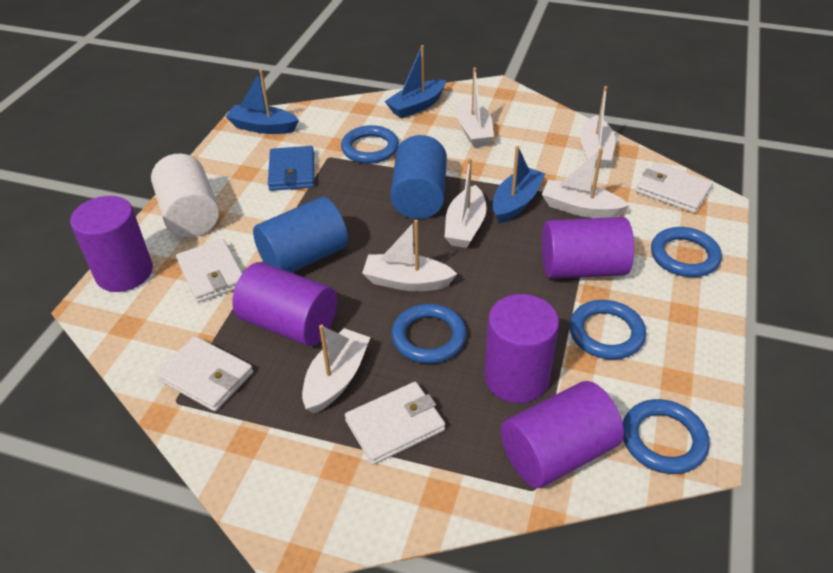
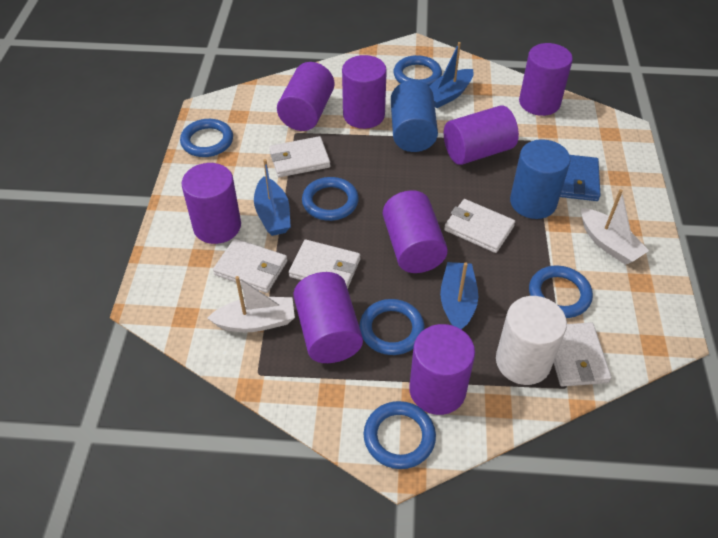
blue ring: [341,125,399,164] [391,304,467,364] [569,300,646,360] [623,399,710,474] [651,227,722,277] = 5 -> [180,119,233,157] [302,177,359,221] [359,299,425,355] [364,401,436,469] [394,55,442,86] [529,265,593,318] = 6
purple cylinder: [70,196,153,292] [232,262,337,346] [484,294,559,403] [501,381,624,488] [542,217,634,279] = 5 -> [182,163,241,244] [277,62,334,131] [293,272,363,363] [342,55,387,129] [383,190,448,273] [409,324,475,415] [444,106,519,165] [519,43,573,116] = 8
white boat: [302,324,370,414] [362,220,457,291] [445,158,487,248] [457,67,494,147] [542,148,629,218] [580,86,616,169] = 6 -> [208,276,295,332] [581,189,649,265] = 2
white wallet: [155,336,253,411] [176,239,242,303] [345,382,445,465] [636,163,713,213] = 4 -> [213,238,287,293] [269,136,330,177] [289,240,360,289] [444,199,515,253] [554,322,611,387] = 5

